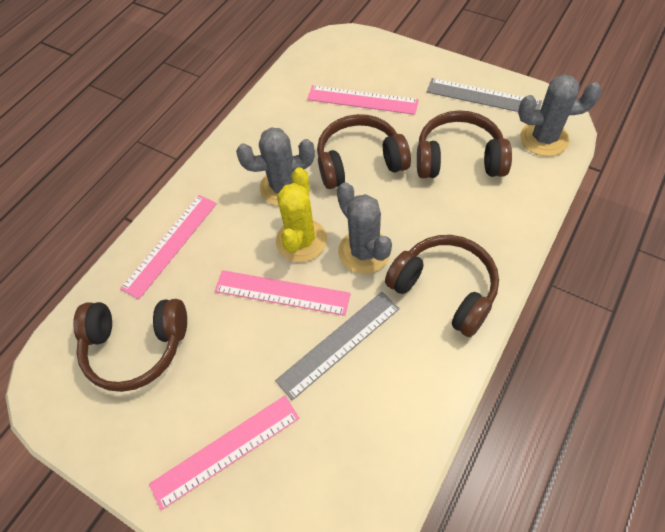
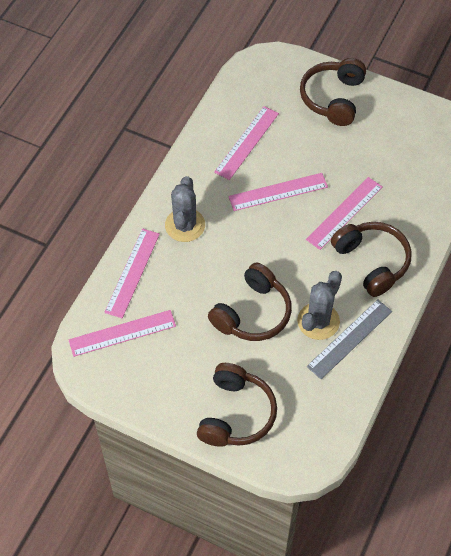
grey cactus: [236,127,315,206] [337,182,392,274] [518,74,602,156] = 3 -> [165,176,205,242] [297,271,342,340] = 2
grey ruler: [275,292,400,400] [426,78,542,112] = 2 -> [307,299,392,379] = 1
pink ruler: [120,195,217,299] [149,396,299,510] [214,270,351,316] [307,85,419,115] = 4 -> [69,310,176,357] [104,228,160,318] [214,106,279,180] [228,173,328,211] [306,177,382,250] = 5
yellow cactus: [276,167,327,262] = 1 -> none = 0

